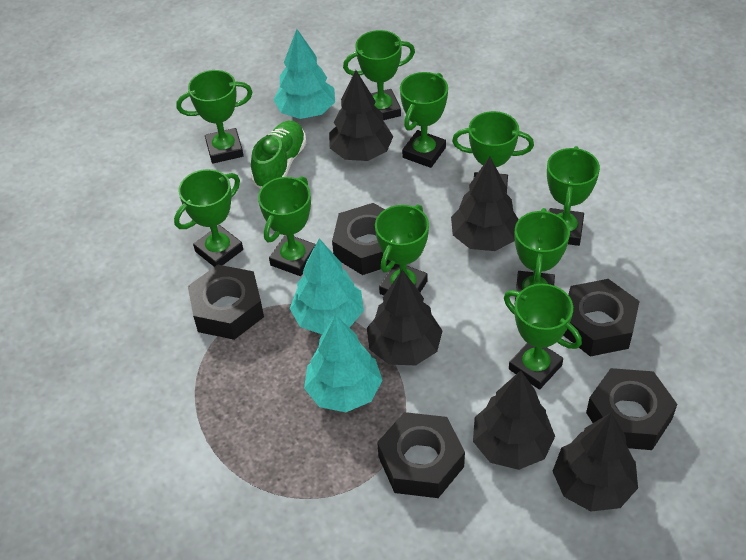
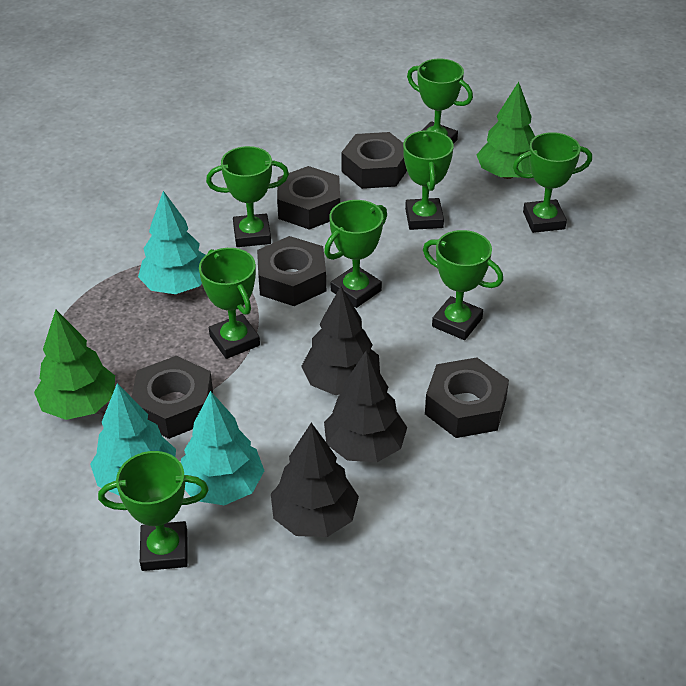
black tree: [329,70,393,161] [367,269,442,365] [451,157,519,251] [473,370,555,470] [553,412,638,511] = 5 -> [271,423,359,537] [301,287,380,395] [324,351,407,462] = 3
green shoe: [251,121,306,189] = 1 -> none = 0
green tree: none = 0 -> [34,310,115,420] [477,82,535,179] = 2
green trophy: [174,169,243,267] [176,70,252,164] [258,176,316,276] [343,30,415,120] [375,204,429,295] [400,72,448,168] [452,111,534,194] [504,284,582,390] [514,208,570,305] [547,146,600,246] = 10 -> [98,451,209,571] [199,248,260,359] [206,146,289,247] [324,200,387,308] [403,130,454,230] [407,59,473,144] [423,230,503,340] [513,132,592,233] = 8

